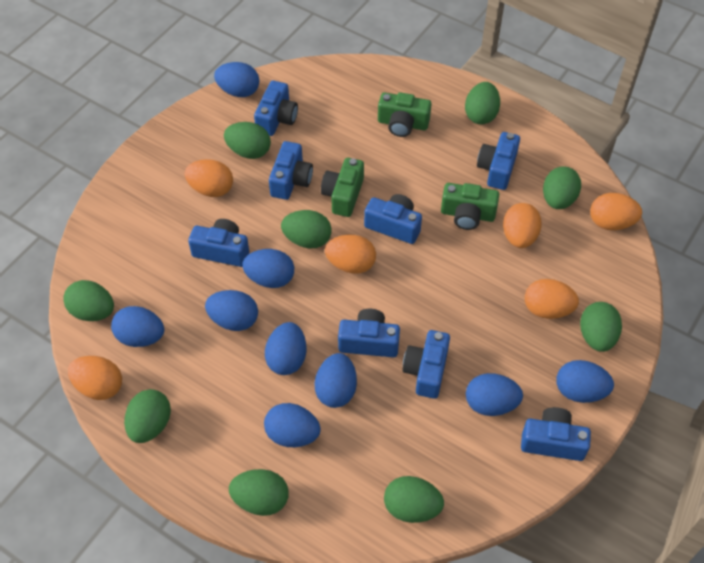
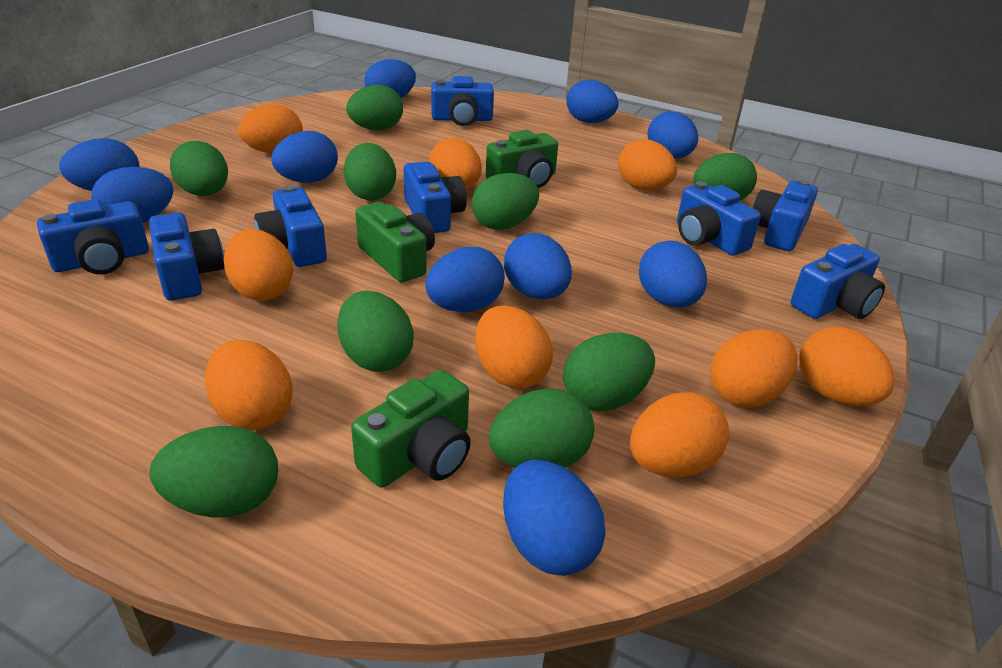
blue egg: [111,306,164,347] [205,290,258,331] [214,62,259,97] [242,249,294,288] [264,403,321,447] [265,322,306,375] [315,353,357,408] [466,373,523,416] [556,360,614,403] = 9 -> [59,138,139,191] [91,167,173,223] [271,131,338,183] [365,59,416,98] [425,247,505,312] [503,460,606,576] [504,233,572,299] [566,79,618,123] [639,241,707,307] [647,111,698,159] = 10
orange egg: [68,356,122,400] [185,159,233,197] [325,235,376,274] [503,203,542,248] [525,279,579,319] [590,193,642,230] = 6 -> [205,340,293,430] [224,229,293,301] [238,104,303,153] [428,138,482,190] [475,305,553,389] [618,139,677,190] [630,392,729,477] [710,329,798,407] [799,327,895,406] = 9

